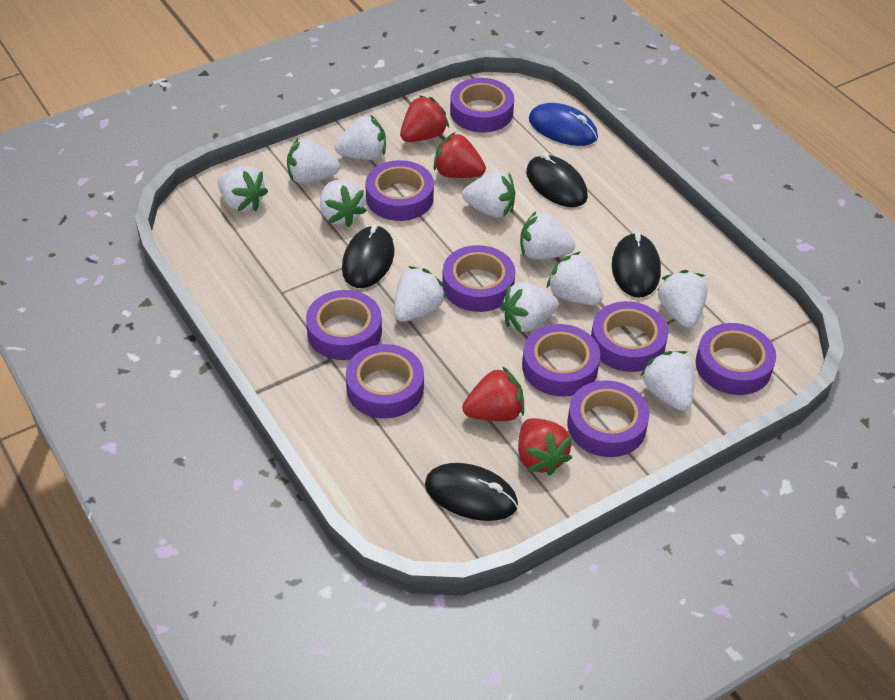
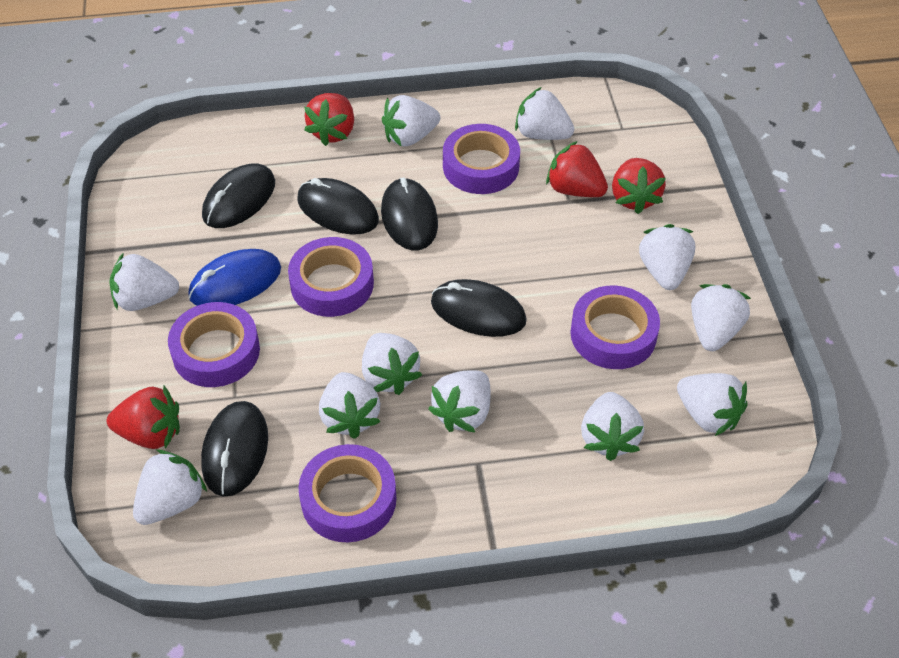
black mouse: [342,225,395,288] [425,463,518,521] [526,153,588,207] [612,233,661,298] = 4 -> [201,401,268,497] [202,163,275,228] [297,178,379,235] [381,178,438,250] [431,279,527,337] = 5
purple tape: [306,290,382,360] [346,344,424,419] [365,160,434,221] [442,245,515,312] [450,78,514,132] [522,324,600,396] [567,380,649,457] [591,301,668,372] [696,323,776,395] = 9 -> [168,302,260,387] [288,237,374,317] [299,444,396,542] [443,124,520,194] [570,285,660,369] = 5

